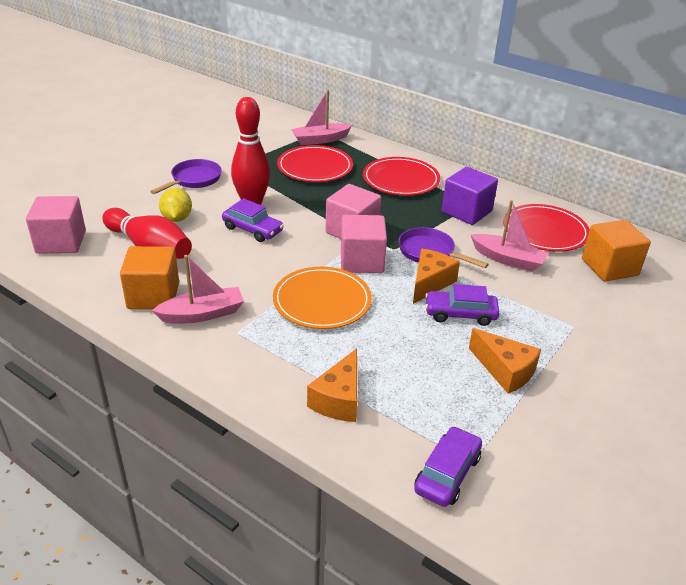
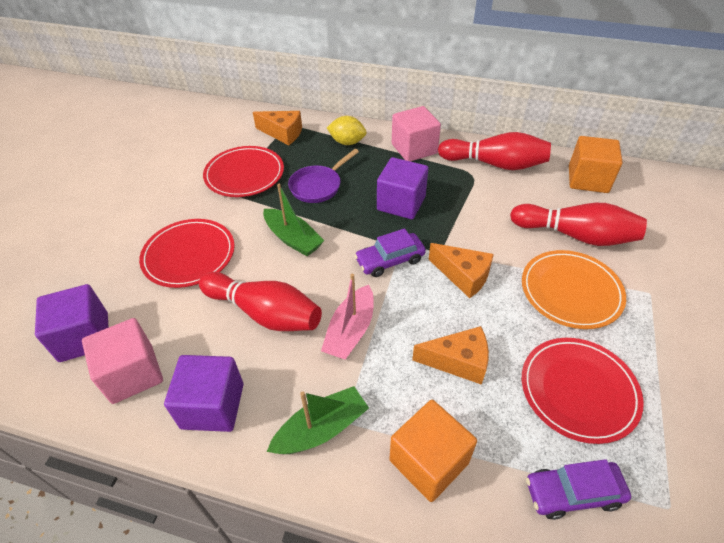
green boat: none = 0 -> [263,184,325,256] [267,386,369,454] = 2
pink boat: [152,255,244,324] [291,90,352,145] [471,200,549,272] = 3 -> [321,274,374,360] = 1
pink cube: [26,196,86,254] [325,184,381,239] [341,215,387,273] = 3 -> [82,318,163,404] [392,106,441,161] = 2
purple car: [222,198,284,242] [414,426,482,507] [425,284,499,326] = 3 -> [354,228,426,277] [526,459,631,520] = 2
purple cube: [442,167,498,225] = 1 -> [35,284,109,362] [164,355,244,432] [377,157,428,219] = 3
purple pan: [150,159,222,194] [398,227,489,268] = 2 -> [288,149,359,203] = 1
red bowling pin: [102,208,192,259] [231,97,270,205] = 2 -> [199,272,322,331] [438,132,551,170] [510,203,647,246] = 3

